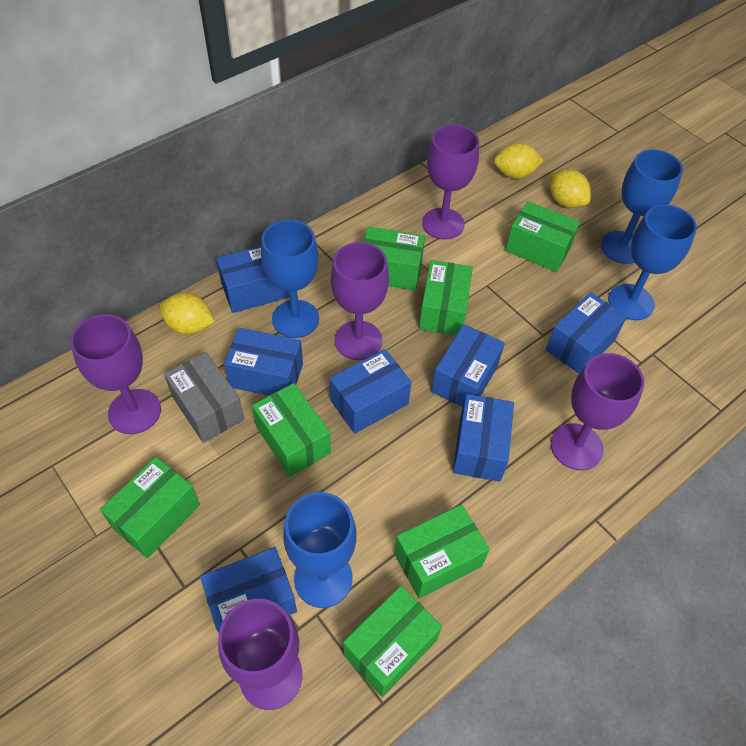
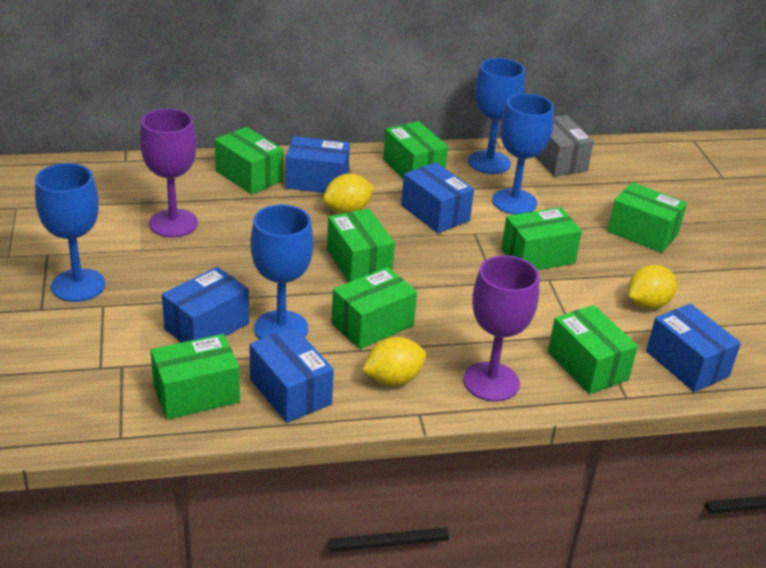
blue box: [200,547,297,633] [216,246,289,313] [224,328,303,396] [330,349,411,434] [431,324,505,407] [453,394,514,482] [546,292,627,374] = 7 -> [162,267,249,343] [249,327,334,423] [285,136,350,193] [401,162,474,233] [646,304,741,392] = 5
green box: [100,457,200,558] [252,383,331,477] [343,586,442,697] [363,226,425,291] [394,504,490,599] [419,260,473,336] [505,201,580,272] = 7 -> [151,334,240,420] [215,127,283,195] [327,209,395,282] [331,267,417,349] [383,121,448,178] [501,207,582,270] [548,305,638,394] [608,182,687,253] = 8
purple goblet: [70,314,161,434] [218,599,303,710] [331,242,389,360] [422,125,479,240] [551,353,644,470] = 5 -> [140,108,198,237] [463,255,539,402] = 2

